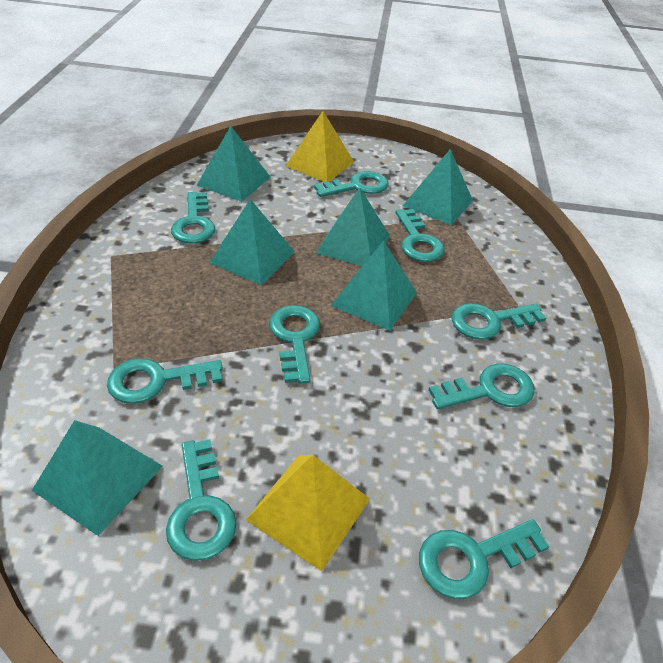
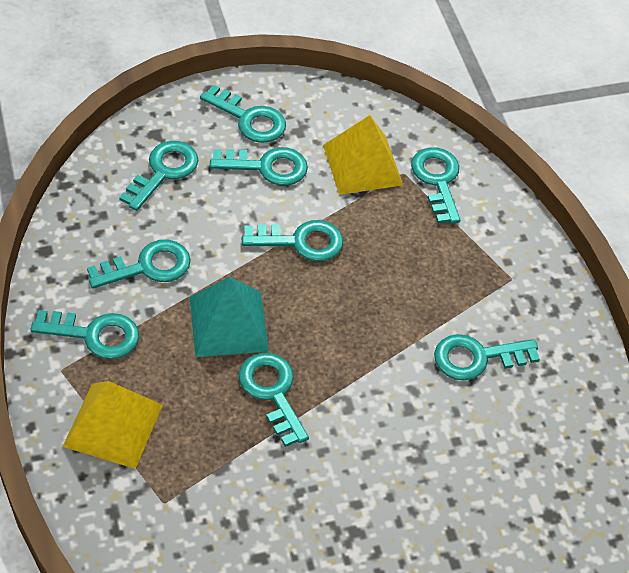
turquoise pyramid: [32,420,163,536] [197,126,271,202] [209,199,295,285] [316,188,390,266] [330,241,417,331] [403,149,473,225] = 6 -> [190,277,269,357] = 1

